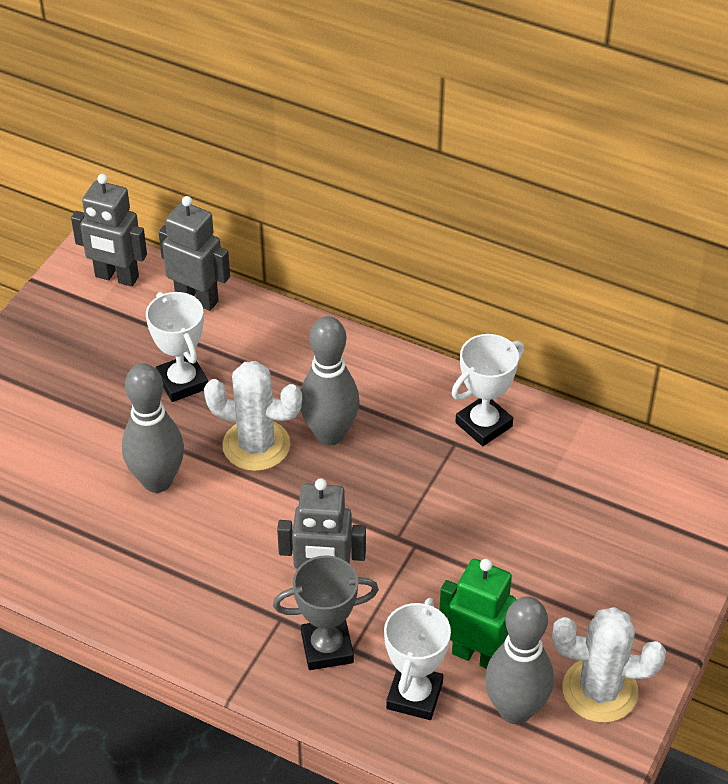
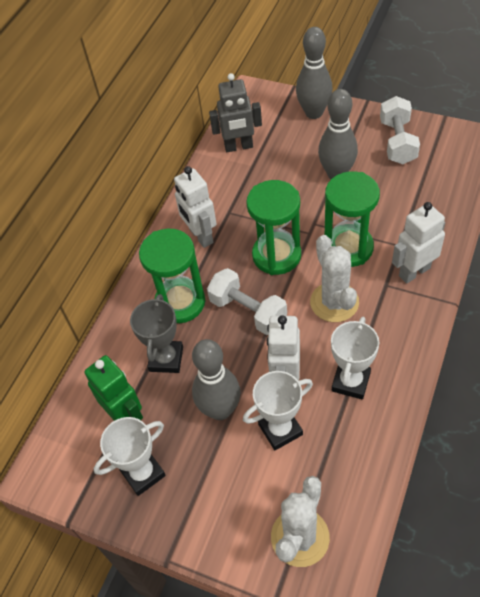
green hourglass: none = 0 -> [139,229,205,323] [246,180,301,275] [325,171,380,267] = 3
grey robot: [71,174,147,287] [159,196,230,311] [277,478,366,569] = 3 -> [209,73,262,152] = 1
white dumbbell: none = 0 -> [207,268,287,335] [380,96,420,164] = 2
white robot: none = 0 -> [174,166,217,248] [267,315,300,380] [392,202,445,284] = 3

